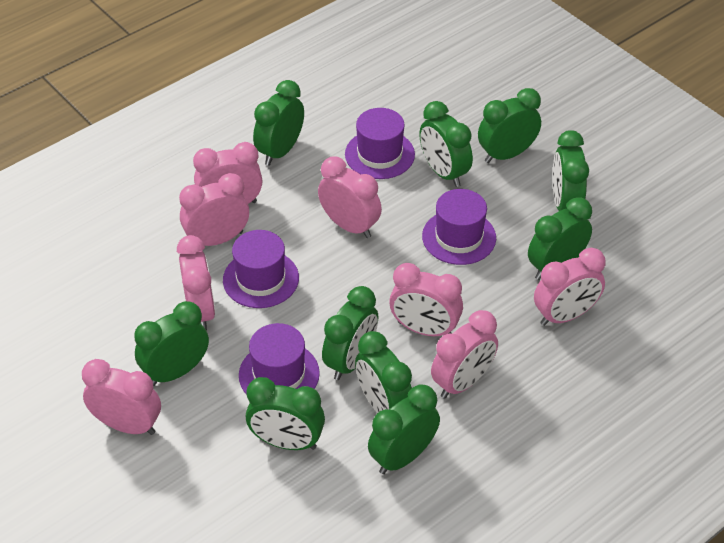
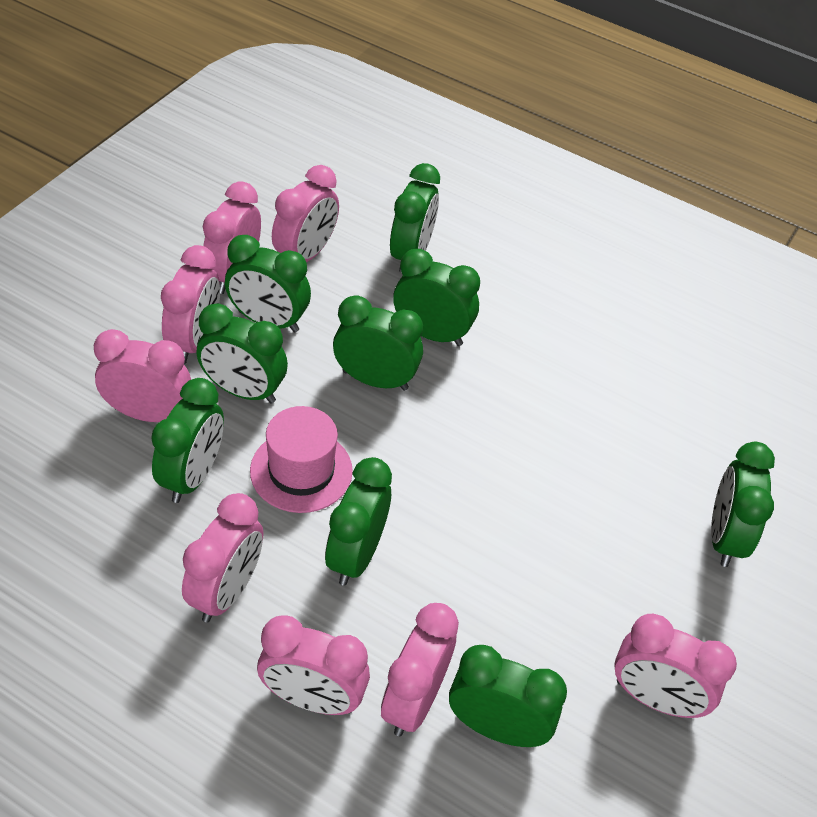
green clock: [134,301,209,386] [246,377,325,450] [253,80,304,166] [322,286,378,380] [355,331,412,413] [368,385,440,474] [419,101,473,187] [478,88,541,163] [528,197,592,280] [553,130,589,211] = 10 -> [151,378,224,503] [197,304,288,403] [225,235,311,332] [325,457,392,586] [333,295,423,391] [390,163,440,273] [393,249,480,346] [449,645,567,747] [711,442,775,567] = 9
pink hat: none = 0 -> [250,406,353,513] = 1
purple hat: [223,230,299,308] [239,323,320,395] [345,108,415,179] [422,189,496,265] = 4 -> none = 0

